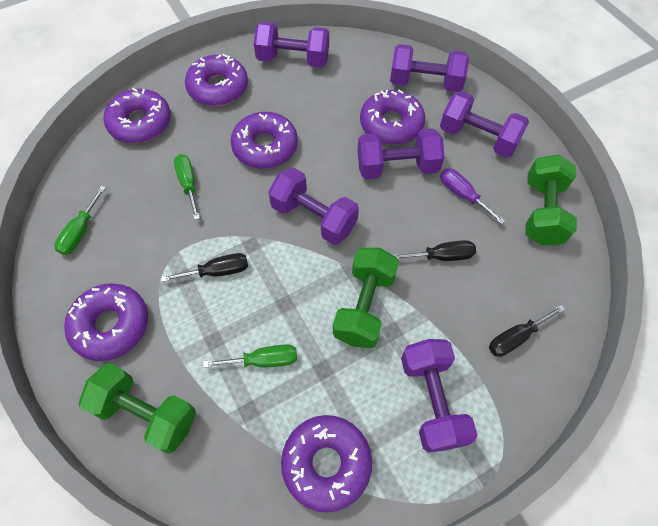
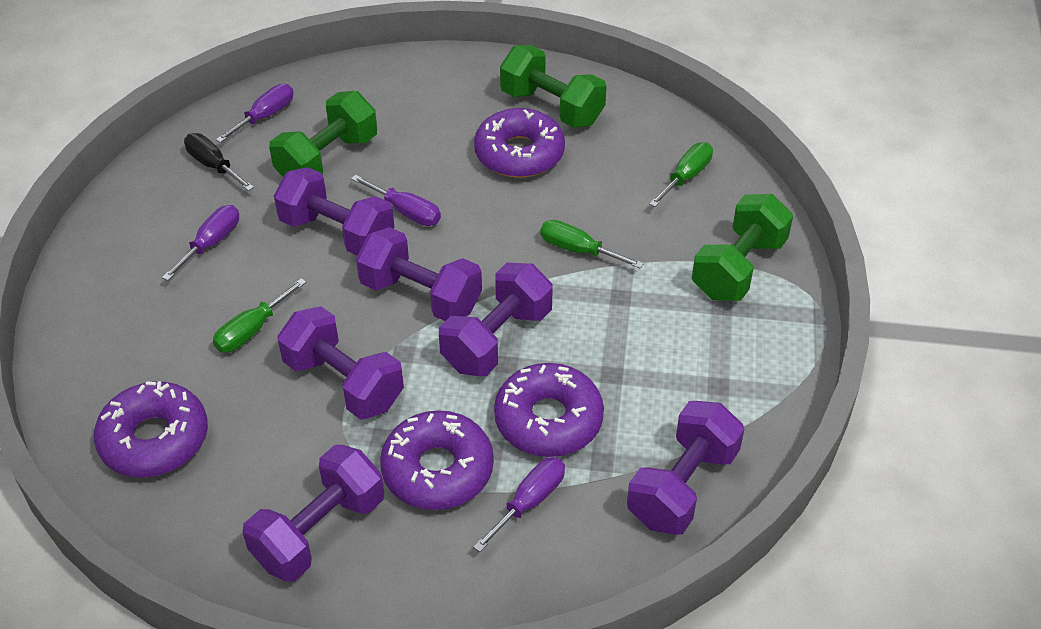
black screwdriver: [161,253,248,282] [392,240,476,261] [489,305,565,357] = 3 -> [184,133,254,191] = 1
purple donut: [64,283,148,361] [104,88,171,143] [185,54,248,106] [230,112,298,168] [281,415,372,513] [360,90,426,145] = 6 -> [94,381,208,478] [380,410,494,510] [474,108,565,178] [494,363,604,457] = 4
purple screwdriver: [440,168,505,224] = 1 -> [162,205,239,281] [216,84,294,143] [351,175,441,226] [473,457,565,552] = 4

